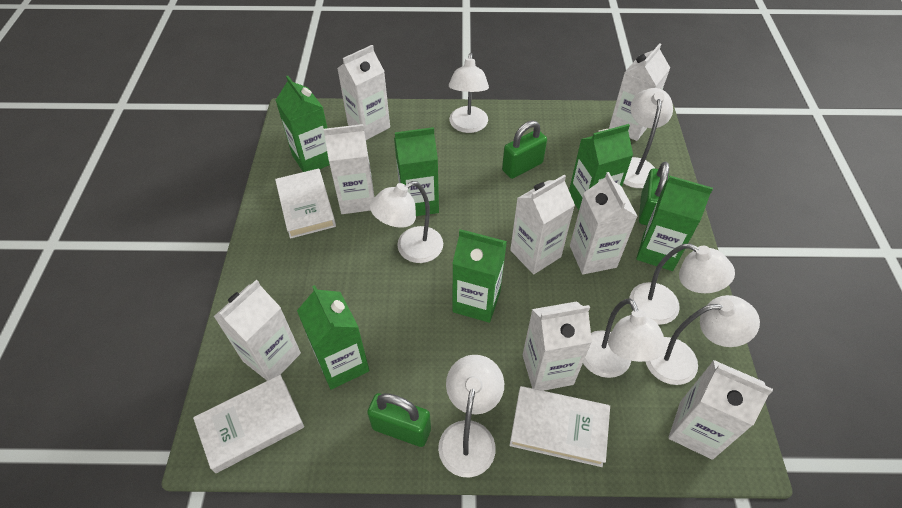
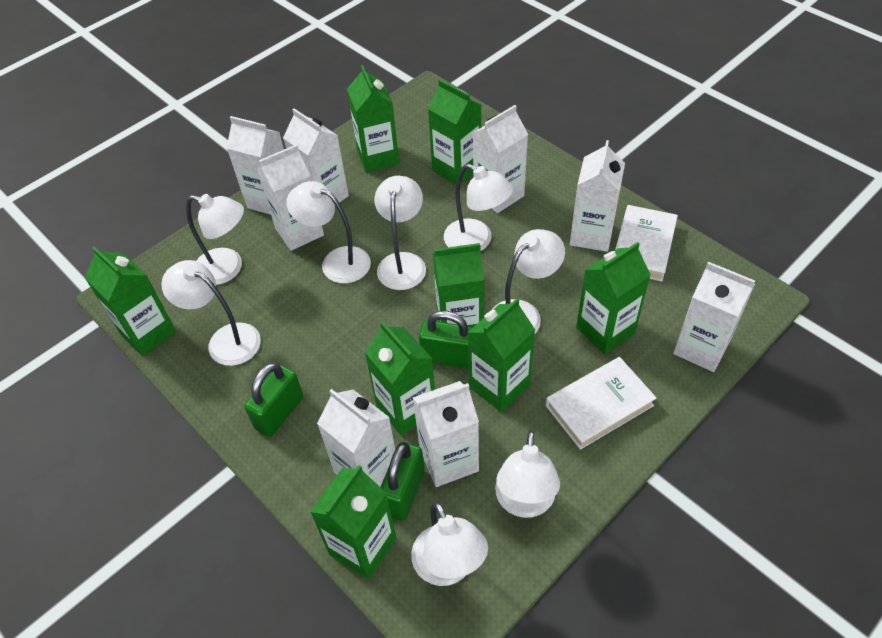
green carton: [276,76,330,172] [297,285,369,389] [394,127,439,216] [452,229,507,323] [569,124,633,210] [636,176,713,271] = 6 -> [85,247,176,356] [310,465,396,579] [347,65,399,172] [365,321,435,435] [428,79,481,184] [433,243,484,327] [467,298,535,412] [576,242,651,354] = 8
white book: [193,375,304,473] [275,168,336,239] [510,386,610,467] = 3 -> [546,357,657,450] [615,205,678,282] = 2
white lamp: [370,181,443,263] [438,355,504,478] [449,53,489,133] [583,298,667,378] [623,88,673,188] [629,244,735,325] [645,295,760,385] = 7 -> [161,260,261,366] [186,194,244,285] [287,181,371,283] [374,176,426,290] [411,501,488,586] [444,164,513,251] [492,229,565,333] [495,430,560,518] = 8

